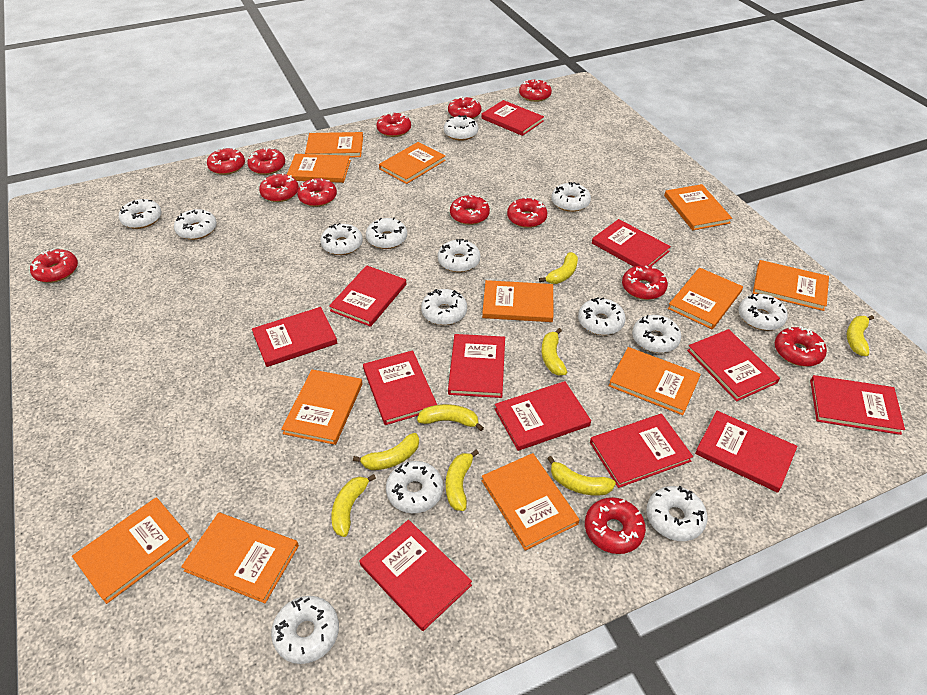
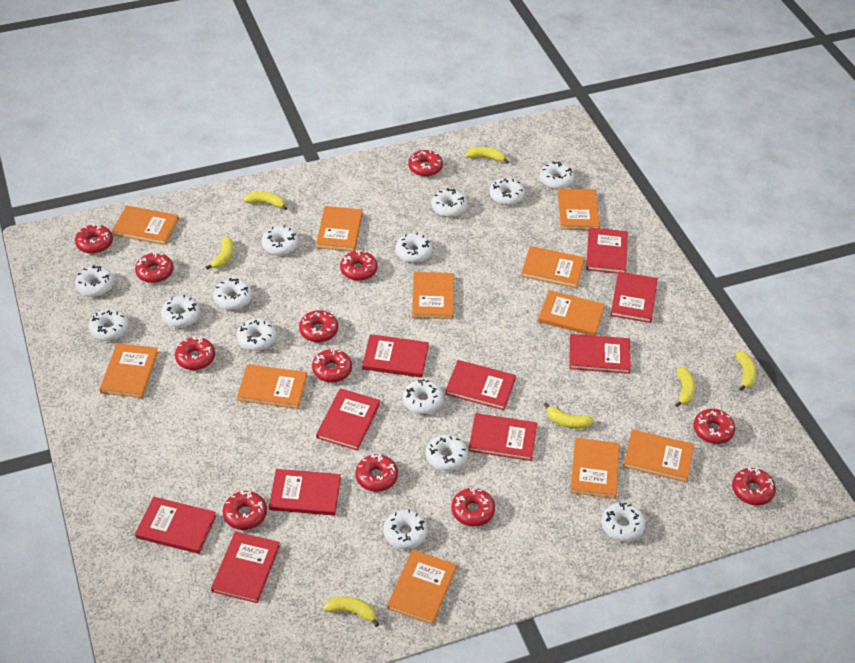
orange book: [72,497,192,604] [181,512,299,603] [281,370,363,445] [287,154,351,183] [305,132,363,157] [379,142,446,184] [481,453,579,551] [482,280,553,322] [609,347,701,415] [664,184,732,231] [668,267,743,329] [753,260,829,311] = 12 -> [99,343,158,398] [112,206,179,245] [237,364,307,409] [316,206,363,252] [387,550,457,625] [412,272,454,319] [521,246,585,288] [538,290,605,336] [558,188,600,230] [570,438,620,499] [623,429,695,482] = 11
red book: [252,307,337,367] [329,265,406,327] [360,520,472,631] [363,350,437,425] [448,334,505,398] [481,100,544,136] [495,381,591,451] [590,414,693,488] [592,219,671,267] [687,329,780,401] [695,411,797,493] [810,375,905,435] = 12 -> [135,497,216,554] [211,531,280,603] [269,469,341,516] [316,388,380,451] [362,334,429,378] [445,360,516,410] [468,413,537,461] [569,334,631,374] [586,227,628,274] [610,271,658,323] = 10
red donut: [30,249,78,283] [207,148,245,175] [247,147,285,175] [259,173,299,202] [297,178,337,207] [376,112,411,137] [448,96,481,119] [450,195,490,225] [507,197,548,228] [519,80,552,102] [585,497,646,554] [622,265,668,300] [775,326,827,367] = 13 -> [75,223,113,254] [135,252,173,283] [175,336,215,370] [223,490,267,530] [299,310,338,342] [312,349,352,383] [340,250,378,281] [355,454,398,492] [408,150,443,177] [451,488,495,527] [693,409,735,444] [732,467,776,505] = 12
yellow banana: [331,474,376,537] [353,433,419,470] [417,404,484,431] [446,449,479,511] [539,252,578,284] [541,328,567,375] [547,456,616,495] [847,315,874,356] = 8 -> [206,237,233,269] [244,192,287,210] [323,597,379,627] [466,147,509,164] [544,403,594,429] [675,367,695,407] [736,351,757,391] = 7

